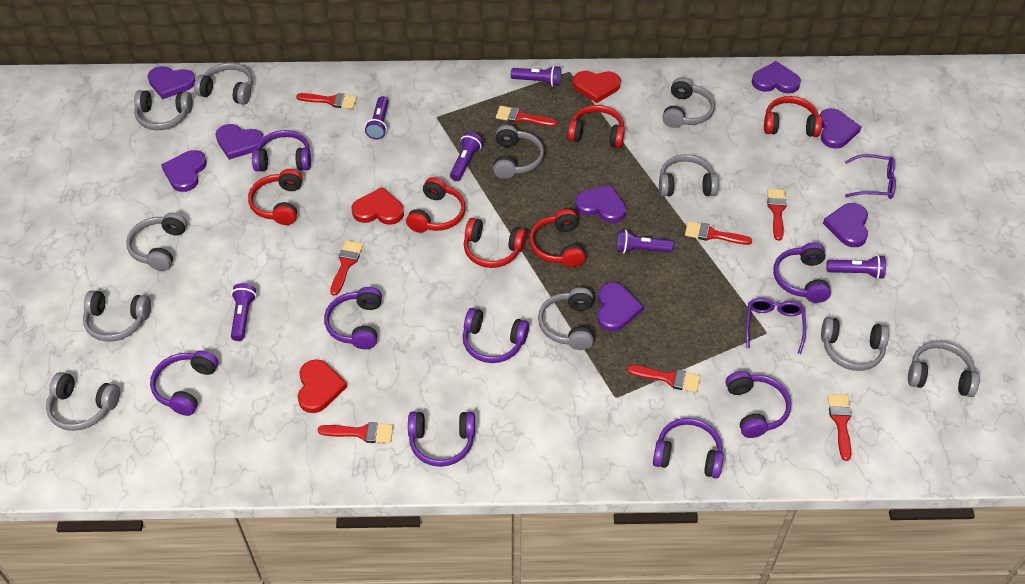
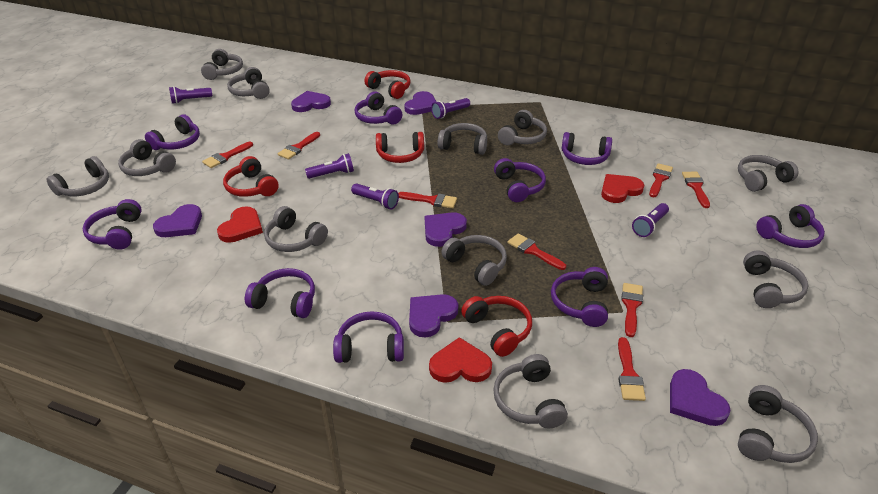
grey headphones: [46,372,120,431] [83,291,151,342] [126,213,187,271] [134,90,193,130] [194,63,253,105] [493,125,544,179] [538,287,594,350] [659,154,718,197] [662,77,715,128] [821,317,889,371] [908,341,979,397] = 11 -> [46,156,109,196] [118,139,176,176] [201,49,243,80] [227,67,270,99] [264,206,328,252] [438,123,487,155] [441,235,507,286] [493,354,568,429] [498,110,547,145] [738,155,799,192] [738,385,818,463] [743,251,808,308] = 12
purple flashlight: [231,283,256,341] [365,96,389,139] [450,132,483,181] [511,65,561,87] [617,230,673,254] [826,255,886,279] = 6 -> [169,86,212,104] [305,153,354,179] [351,183,399,210] [431,98,470,119] [632,203,669,237] = 5
purple glasses: [746,298,806,354] [845,154,896,199] = 2 -> none = 0
purple headphones: [150,350,218,416] [252,130,311,172] [324,287,382,349] [408,412,475,467] [463,308,529,363] [653,418,724,478] [726,371,791,438] [773,243,831,303] = 8 -> [83,199,142,250] [145,114,200,150] [245,268,315,318] [333,311,404,363] [355,91,402,125] [494,158,546,202] [551,267,608,327] [561,132,612,165] [756,204,825,248] = 9
purple heart: [147,66,195,99] [161,150,207,192] [215,124,263,160] [575,185,626,223] [597,282,644,332] [752,61,801,93] [820,108,861,149] [823,203,868,247] = 8 -> [153,204,202,237] [291,91,331,112] [404,91,436,115] [409,294,458,338] [425,212,467,247] [670,369,731,426] = 6
red headphones: [248,169,303,225] [406,177,466,233] [464,218,526,268] [529,209,586,267] [568,105,625,148] [764,96,822,137] = 6 -> [223,156,279,197] [365,70,410,99] [376,132,424,163] [461,296,532,357] = 4

